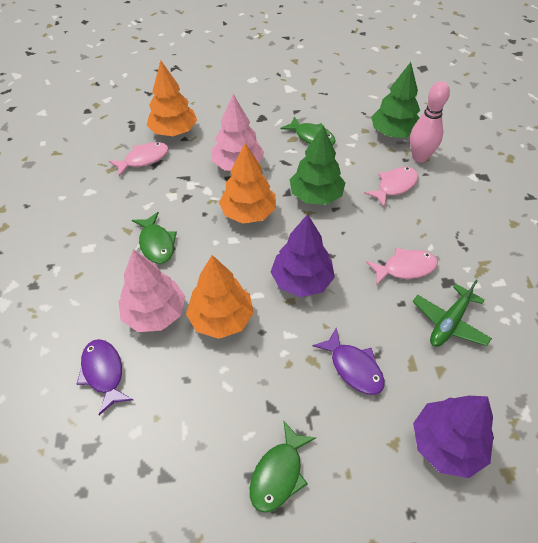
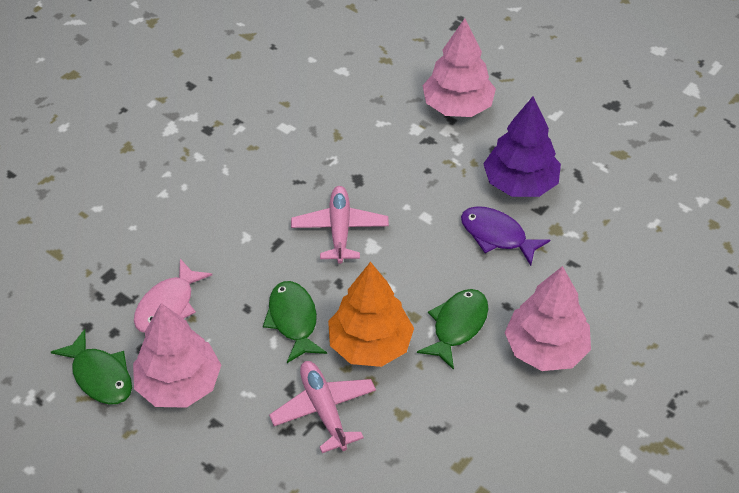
green plane: [413,280,492,347] = 1 -> none = 0
green tree: [290,125,345,205] [371,62,420,138] = 2 -> none = 0
orange tree: [147,61,197,136] [186,255,254,339] [219,143,276,224] = 3 -> [328,262,414,367] = 1
pink bowling pin: [410,81,450,163] = 1 -> none = 0
pink fish: [109,142,169,177] [364,167,418,207] [366,248,438,286] = 3 -> [134,259,212,333] = 1
pink plane: none = 0 -> [269,361,376,453] [291,186,389,264] = 2
pink tree: [119,250,185,332] [212,94,264,171] = 2 -> [133,303,221,408] [423,18,496,117] [504,266,591,371] = 3
purple fish: [77,339,133,415] [313,327,385,395] = 2 -> [461,206,550,266] = 1
purple tree: [271,214,335,297] [413,396,494,478] = 2 -> [483,97,561,197] = 1

